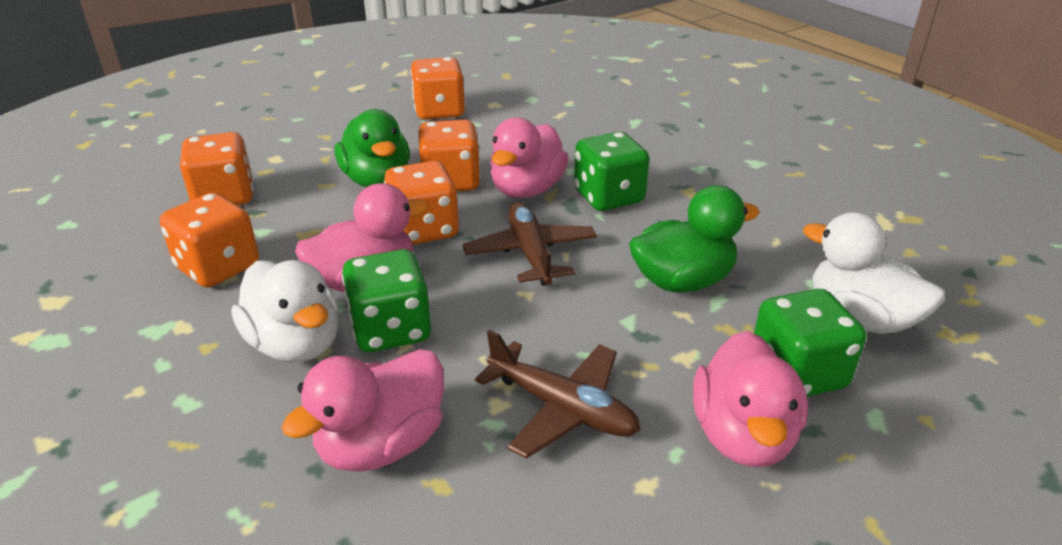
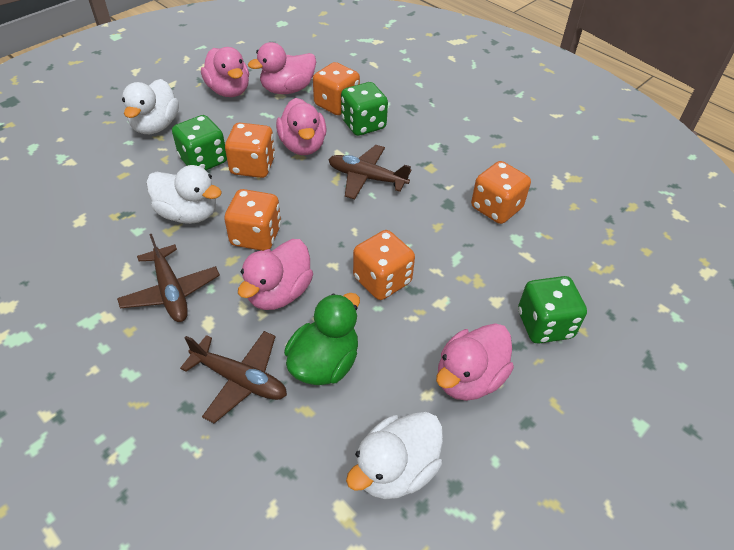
brown plane: [462,202,597,286] [475,330,641,459] = 2 -> [117,234,220,322] [180,331,287,423] [328,145,411,199] = 3
green duck: [335,109,410,187] [629,185,760,292] = 2 -> [284,293,360,385] = 1
pink duck: [282,349,444,472] [295,183,429,293] [490,117,569,198] [693,331,808,467] = 4 -> [201,47,249,97] [238,239,313,310] [248,42,316,94] [276,98,327,155] [436,323,514,401] = 5
white duck: [232,260,338,363] [803,212,945,334] = 2 -> [122,79,179,134] [146,165,222,224] [346,412,443,500] = 3

